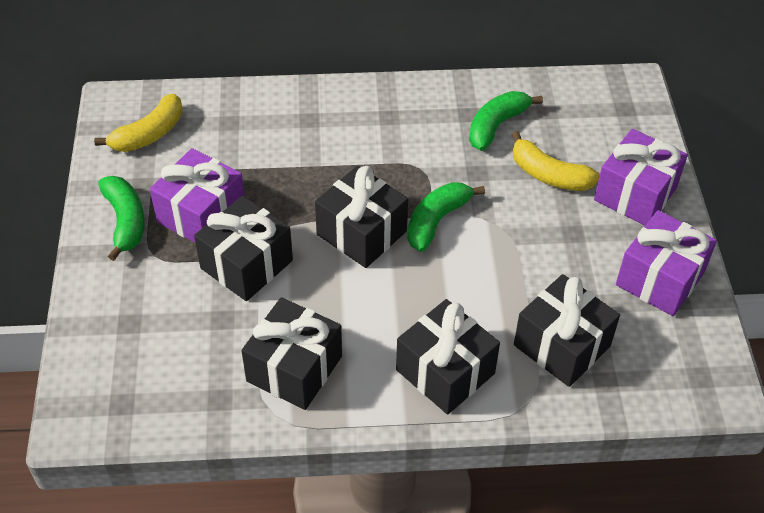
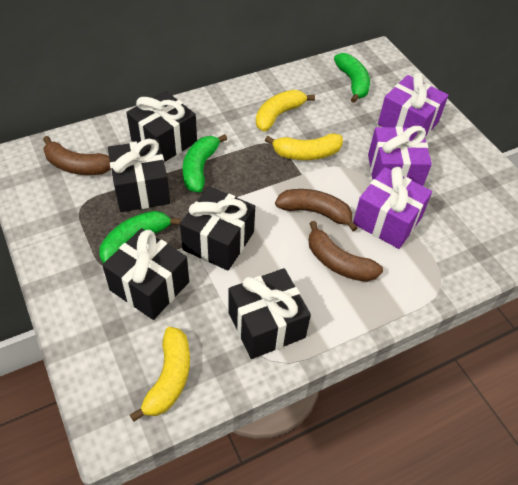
brown banana: none = 0 -> [43,136,111,175] [275,189,358,231] [309,221,383,282] = 3
yellow banana: [94,94,183,152] [512,131,600,191] = 2 -> [130,327,190,422] [256,90,315,132] [265,133,343,160] = 3

